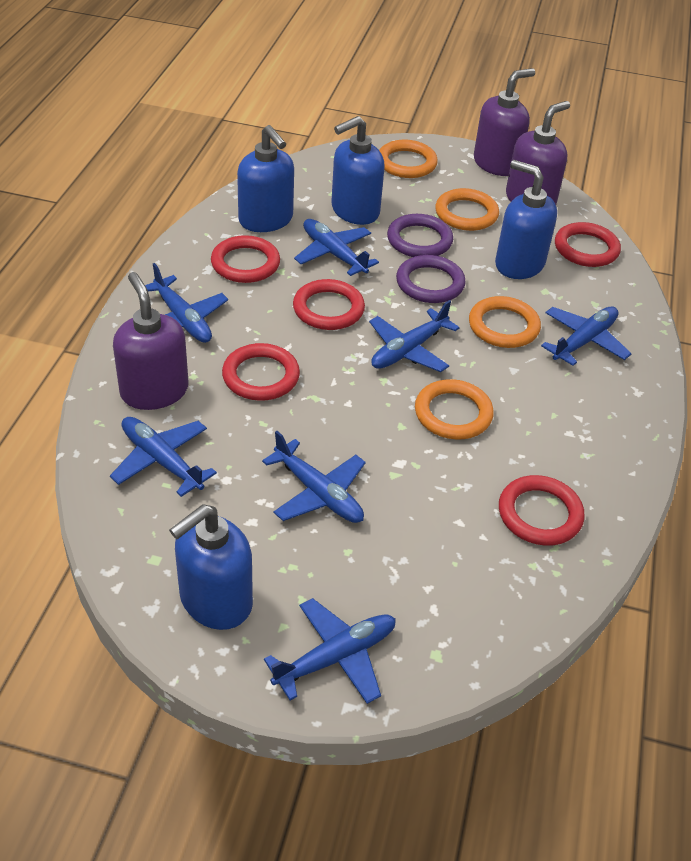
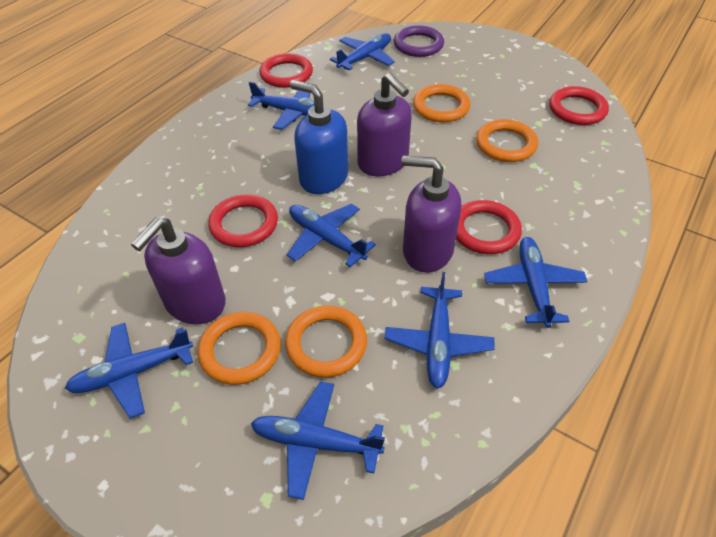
blue soap dispenser: [169,504,253,630] [237,125,294,232] [331,116,385,225] [495,160,557,279] = 4 -> [290,80,348,194] = 1
purple ring: [387,214,453,257] [396,255,466,303] = 2 -> [394,25,444,57] = 1
red ring: [211,235,280,283] [222,343,300,401] [293,279,365,330] [499,475,585,546] [555,222,621,267] = 5 -> [208,194,278,247] [259,53,313,88] [456,200,522,254] [549,86,609,125] = 4

